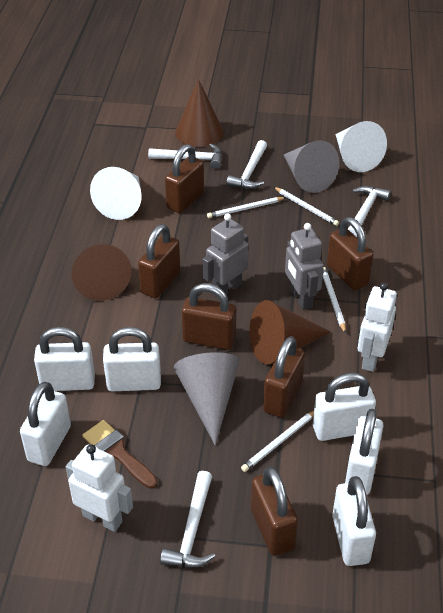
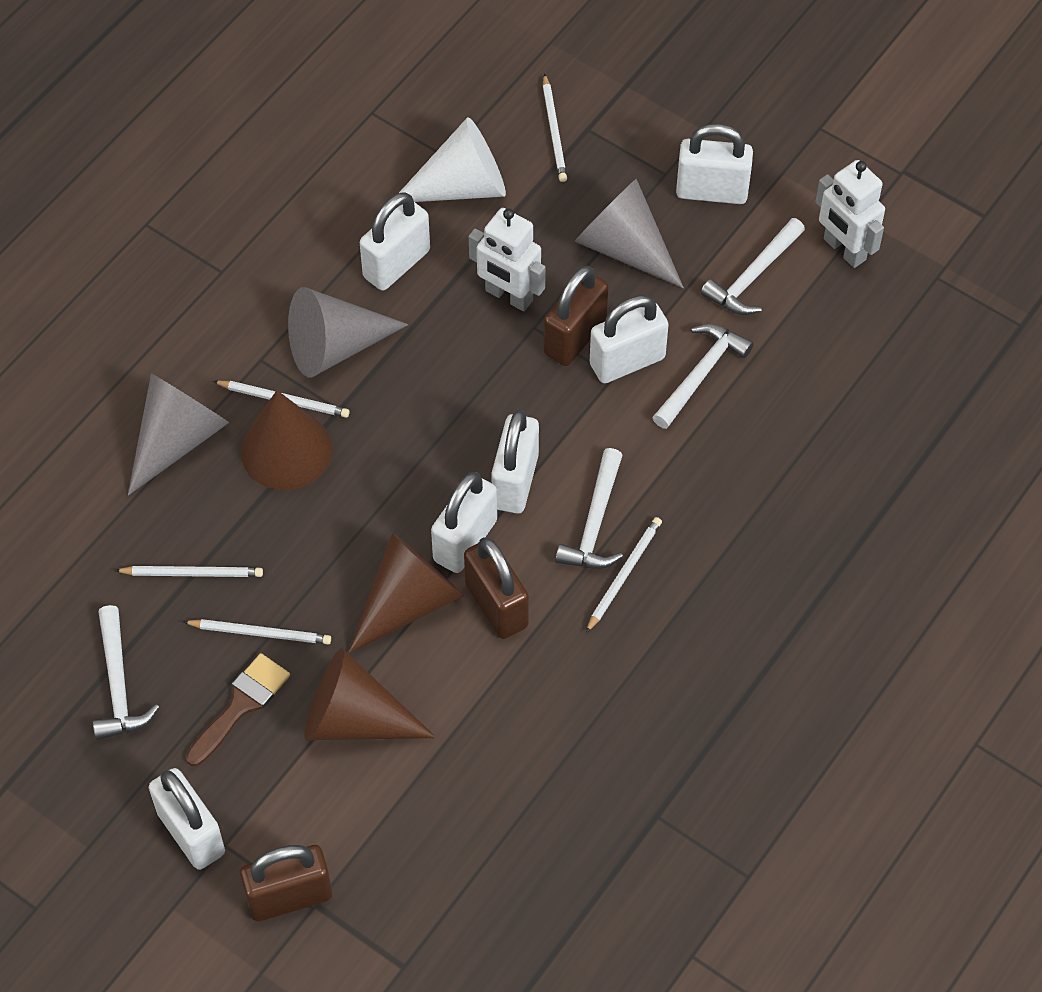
brown padlock: [138,224,181,298] [165,144,204,213] [182,283,236,350] [251,467,298,556] [263,336,305,418] [327,217,374,290] = 6 -> [240,845,332,921] [464,537,529,639] [544,266,609,366] = 3
grey cone: [174,352,240,445] [284,140,339,193] = 2 -> [128,373,229,496] [288,287,408,378] [574,179,684,288] = 3
grey robot: [203,213,249,298] [285,223,324,310] = 2 -> none = 0
white cone: [90,167,142,220] [335,121,387,172] = 2 -> [399,117,506,202] = 1
white pencil: [207,197,286,218] [241,411,314,472] [274,187,339,226] [323,267,346,334] = 4 -> [114,566,263,577] [184,619,331,645] [213,381,350,418] [543,74,567,182] [586,517,662,633] = 5

